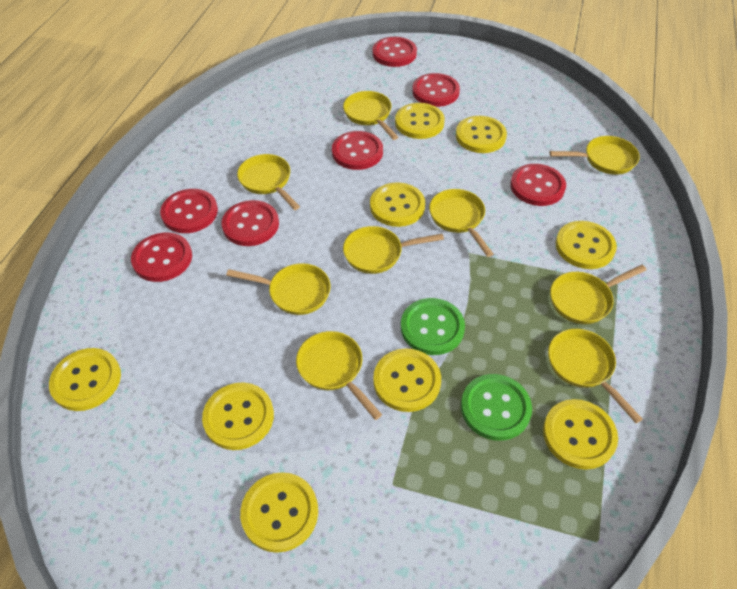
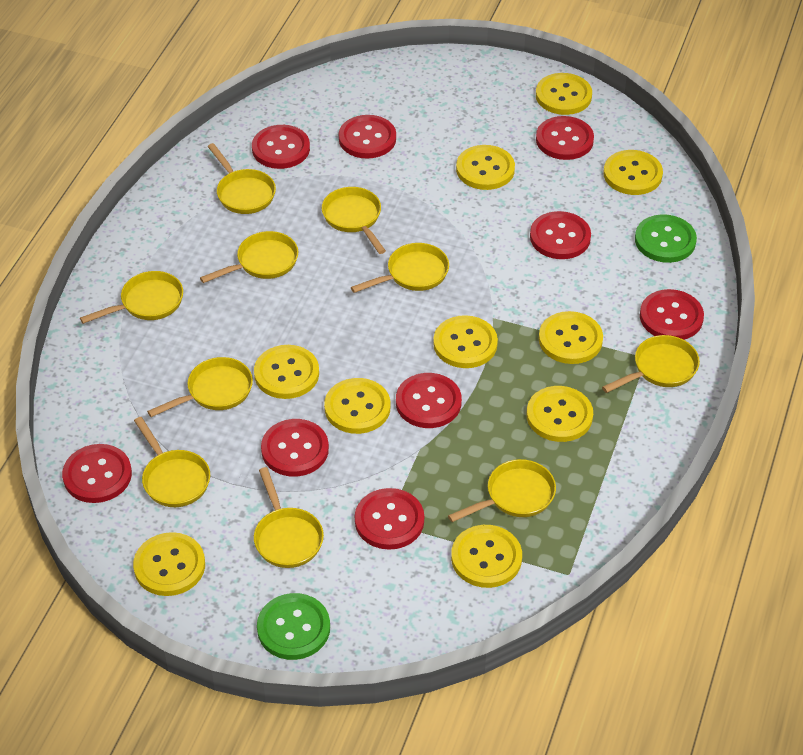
red button: [131,233,192,282] [160,189,218,233] [222,200,279,246] [332,131,383,170] [372,37,417,67] [412,73,460,107] [510,164,566,206] = 7 -> [62,444,132,503] [252,125,310,169] [261,419,329,477] [339,115,396,159] [355,488,424,550] [396,373,462,428] [530,211,591,259] [536,116,594,160] [640,289,704,340] = 9
yellow button: [49,348,121,411] [202,383,274,450] [240,472,318,553] [370,182,425,227] [373,349,441,412] [395,103,445,139] [456,116,507,153] [543,399,618,470] [556,221,617,269] = 9 -> [133,532,205,596] [254,345,319,399] [324,378,390,434] [433,315,498,368] [451,525,522,588] [456,145,515,190] [526,386,593,442] [536,73,592,115] [539,311,603,364] [603,150,663,195] = 10
yellow pan: [226,263,330,315] [237,154,300,210] [296,331,382,420] [343,91,398,140] [343,226,444,274] [429,189,493,257] [548,329,643,423] [549,136,640,175] [550,265,647,324] = 9 -> [80,271,183,324] [134,417,210,507] [147,357,253,417] [200,231,298,283] [208,143,276,214] [254,467,324,568] [322,187,386,254] [351,243,449,293] [448,459,556,522] [602,335,700,393] = 10

